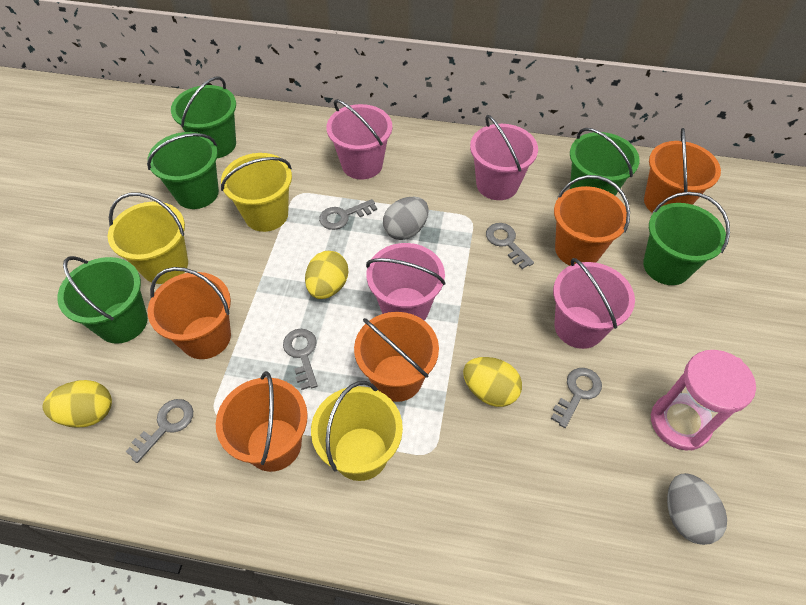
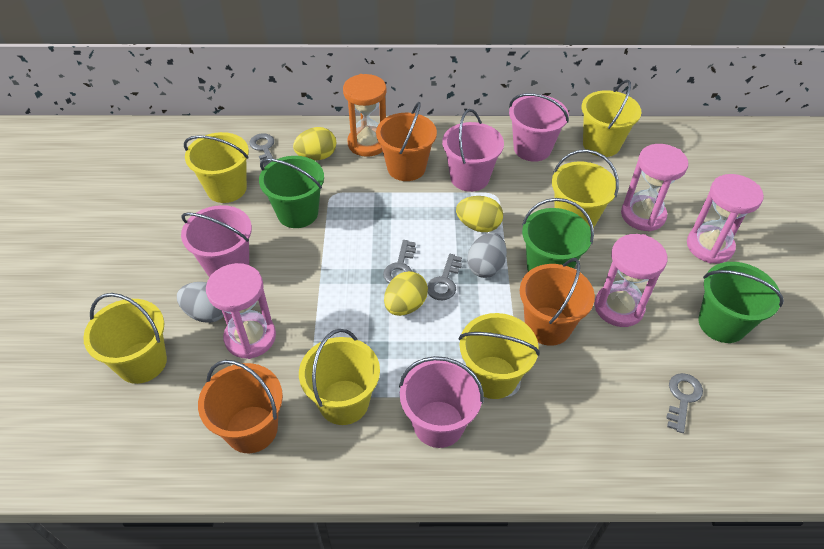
green bucket: [57,256,148,344] [147,132,219,209] [171,76,236,158] [570,128,640,196] [643,192,730,285] = 5 -> [259,156,324,228] [522,198,594,272] [698,262,784,343] = 3
grey key: [126,399,193,463] [283,329,318,390] [319,199,377,230] [486,223,534,269] [551,368,602,428] = 5 -> [249,133,274,167] [383,240,416,283] [427,254,462,301] [666,373,703,433] = 4
orange bucket: [148,267,231,359] [216,371,308,472] [354,312,439,402] [554,175,630,266] [644,128,721,212] = 5 -> [198,360,283,453] [376,102,437,181] [520,258,595,346] = 3
orange hourglass: none = 0 -> [343,74,386,157] = 1
pink hourglass: [651,350,756,450] = 1 -> [206,263,276,359] [595,234,667,327] [621,144,688,232] [687,174,764,263] = 4
yellow bucket: [108,192,188,284] [221,153,292,232] [311,381,403,481] = 3 -> [83,293,167,384] [184,132,249,203] [299,329,380,425] [459,313,540,399] [552,149,619,228] [582,80,641,157] = 6

